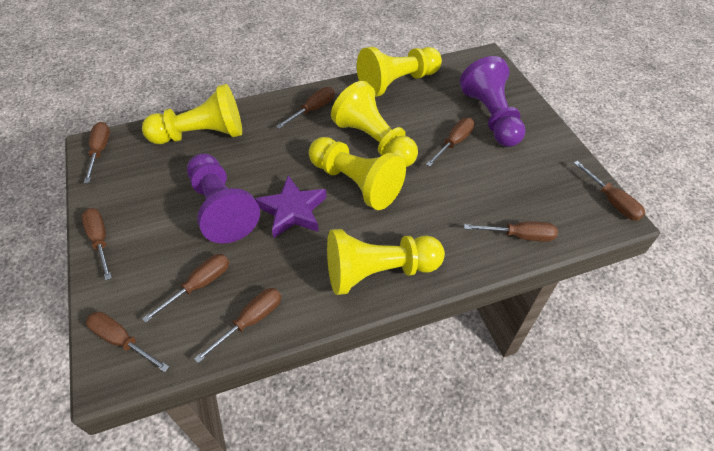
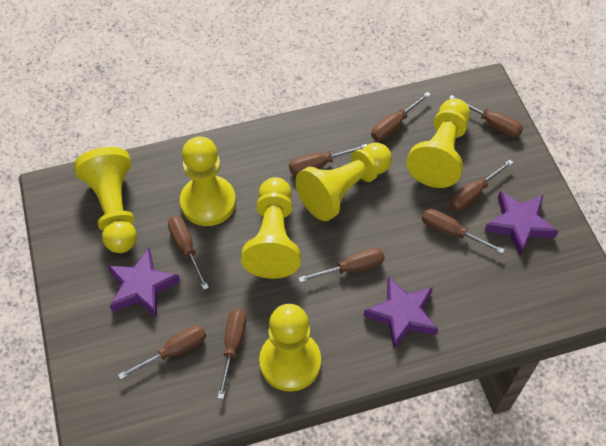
purple pawn: [187,153,260,243] [460,56,526,147] = 2 -> none = 0
purple star: [255,176,326,238] = 1 -> [107,248,180,318] [364,276,438,349] [484,191,558,256] = 3
yellow pawn: [142,84,242,144] [309,137,406,210] [327,229,445,295] [331,81,418,167] [357,47,442,97] = 5 -> [74,147,137,253] [180,136,236,226] [241,177,301,279] [259,304,321,392] [296,142,392,221] [406,98,470,188] = 6

